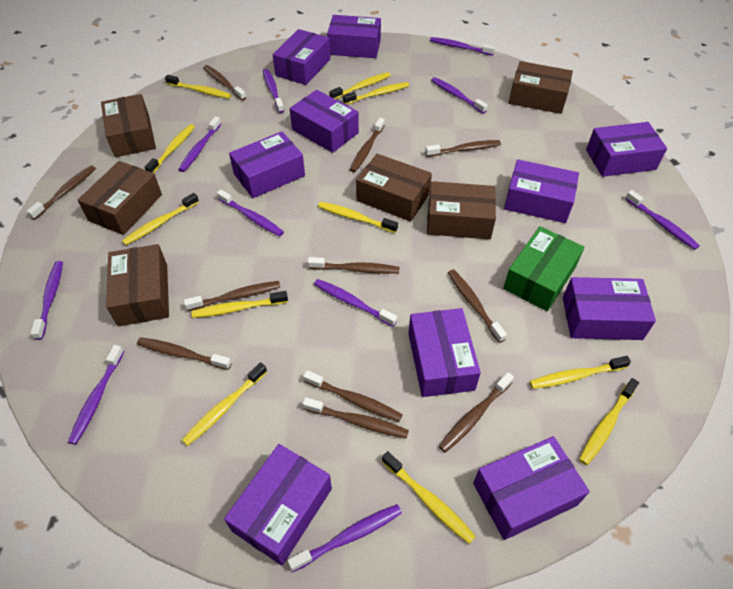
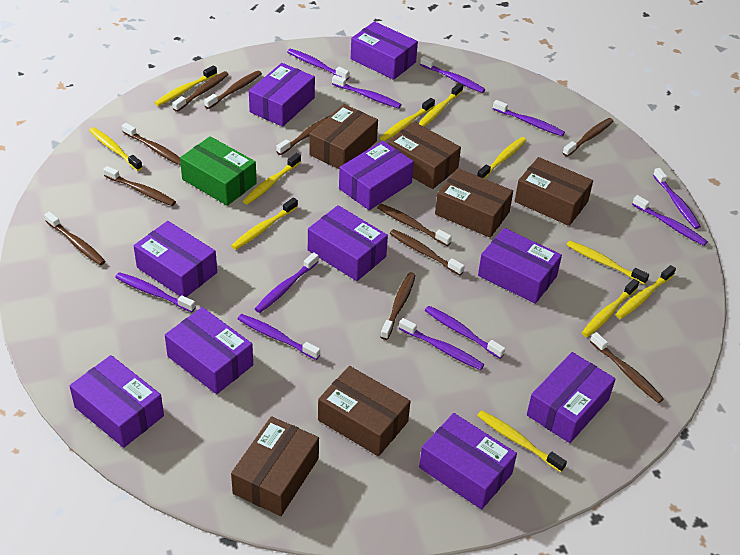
purple toothbrush: [31,261,63,340] [68,345,124,445] [178,117,221,172] [217,190,284,236] [263,69,284,113] [288,504,402,572] [314,279,397,327] [430,37,495,56] [431,77,488,114] [625,190,700,250] = 10 -> [115,272,196,312] [238,314,320,360] [255,252,319,313] [287,49,349,81] [332,75,402,108] [399,318,484,370] [420,56,485,93] [425,306,505,359] [493,100,565,136] [632,195,708,246] [653,168,701,229] = 11

